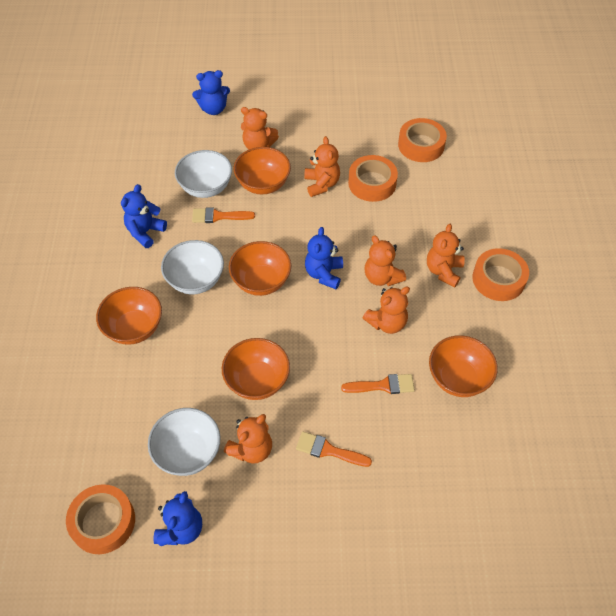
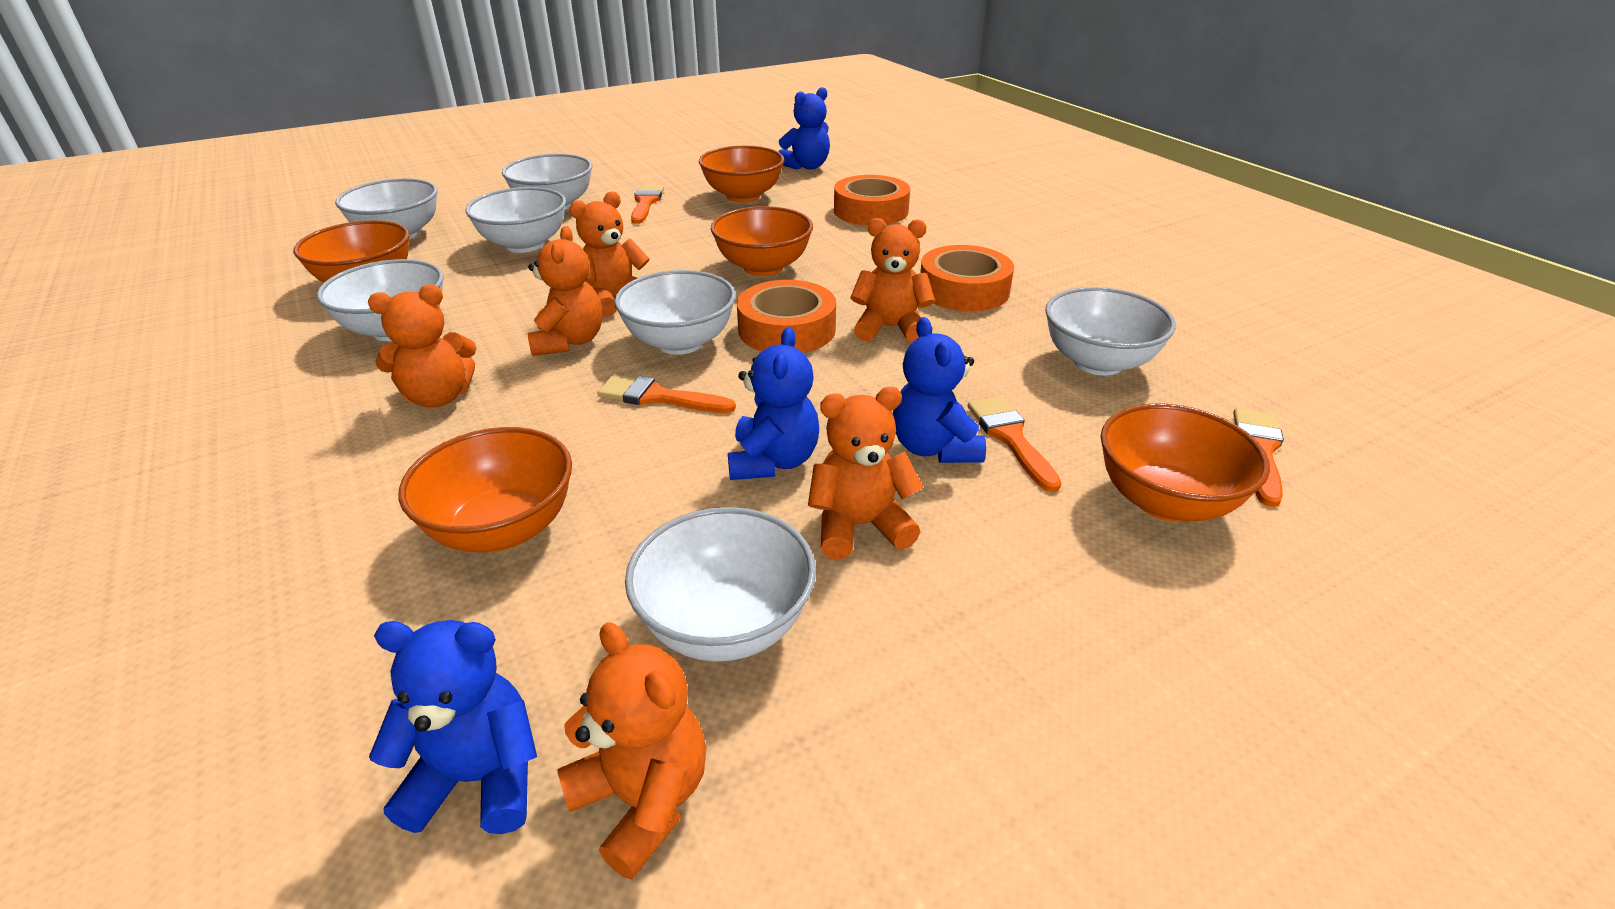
orange brush: [192,207,255,223] [296,431,372,467] [341,374,415,394] = 3 -> [597,374,736,413] [631,185,664,224] [968,397,1062,492] [1233,408,1284,507] = 4
orange tape: [66,484,135,554] [348,155,398,202] [398,118,447,162] [472,248,529,301] = 4 -> [737,280,836,353] [834,175,910,225] [920,245,1014,311] = 3
white bowl: [148,408,221,476] [161,240,224,294] [175,150,232,198] = 3 -> [317,259,444,341] [335,178,437,239] [466,187,566,253] [502,154,592,210] [614,270,736,355] [625,507,816,662] [1045,287,1176,376] = 7

